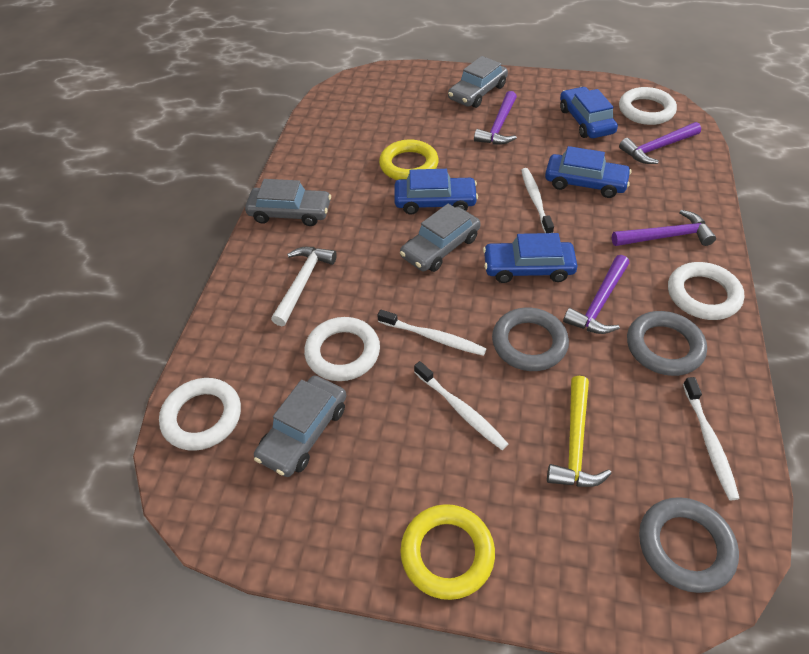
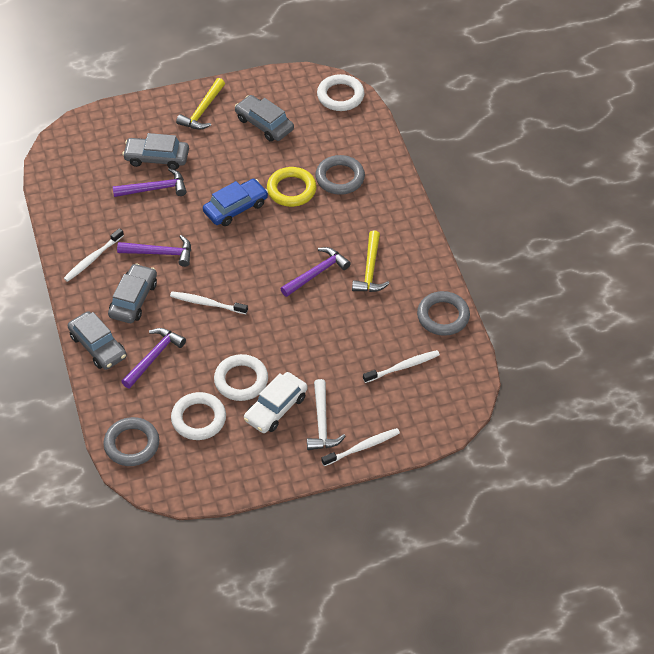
blue car: [394,169,478,215] [483,233,577,283] [545,146,631,198] [560,87,618,138] = 4 -> [203,179,268,226] = 1
white car: none = 0 -> [244,372,308,433] = 1
white ring: [159,378,241,451] [304,317,380,381] [619,87,677,125] [668,262,744,320] = 4 -> [171,392,226,440] [214,354,268,401] [317,74,365,111] = 3
yellow hammer: [547,376,612,487] = 1 -> [176,78,225,130] [352,230,390,292] = 2
yellow ring: [379,139,439,180] [400,504,495,600] = 2 -> [267,167,316,207] = 1

